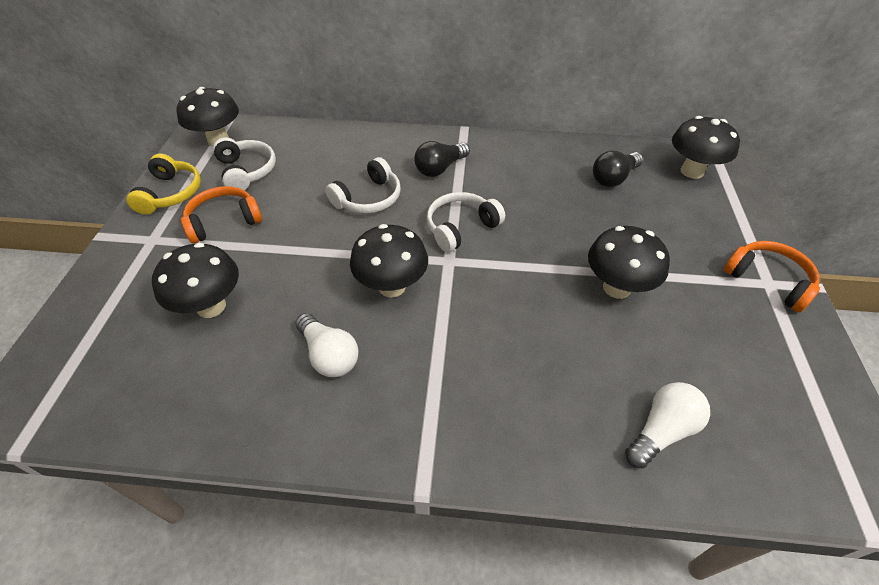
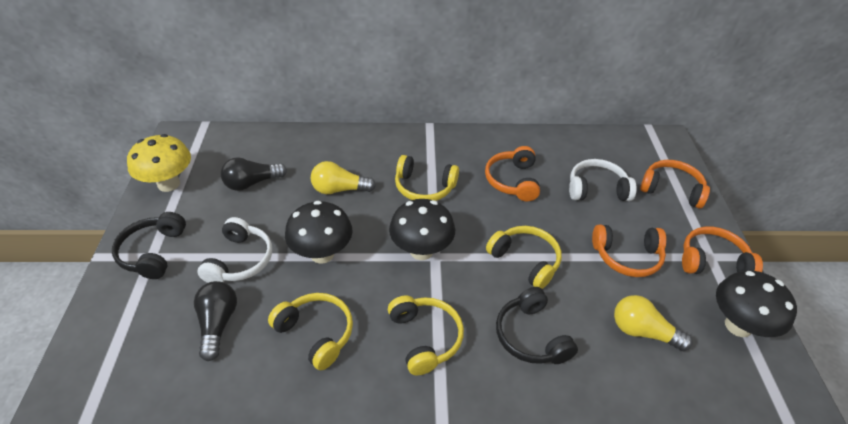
black headphones: none = 0 -> [112,212,186,279] [496,287,578,364] = 2
black mushroom: [152,243,239,318] [176,87,239,147] [350,224,428,298] [588,226,670,299] [672,116,740,179] = 5 -> [285,201,353,264] [389,199,455,260] [716,271,797,337] = 3
orange headphones: [181,186,262,244] [724,241,820,312] = 2 -> [485,146,540,201] [592,224,666,277] [640,160,710,209] [682,227,763,274] = 4
white headphones: [213,137,276,190] [325,157,401,213] [427,192,505,252] = 3 -> [197,217,272,283] [569,159,637,201] = 2
white light bulb: [296,313,358,377] [625,382,710,468] = 2 -> none = 0
yellow headphones: [126,154,201,215] = 1 -> [268,293,353,370] [388,296,464,375] [395,155,459,201] [486,226,562,289] = 4
yellow light bulb: none = 0 -> [311,161,376,194] [614,295,693,351] = 2
yellow mushroom: none = 0 -> [127,134,191,192] = 1

